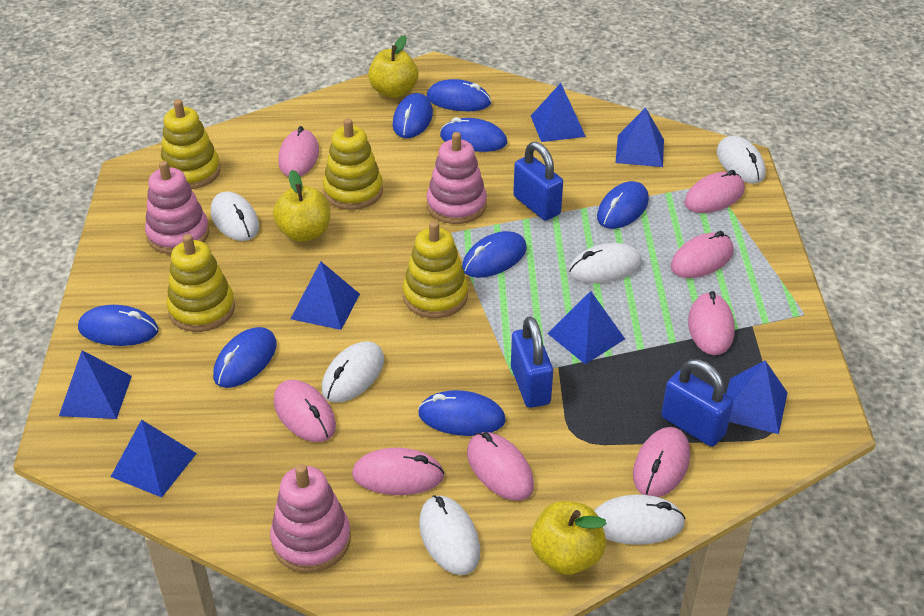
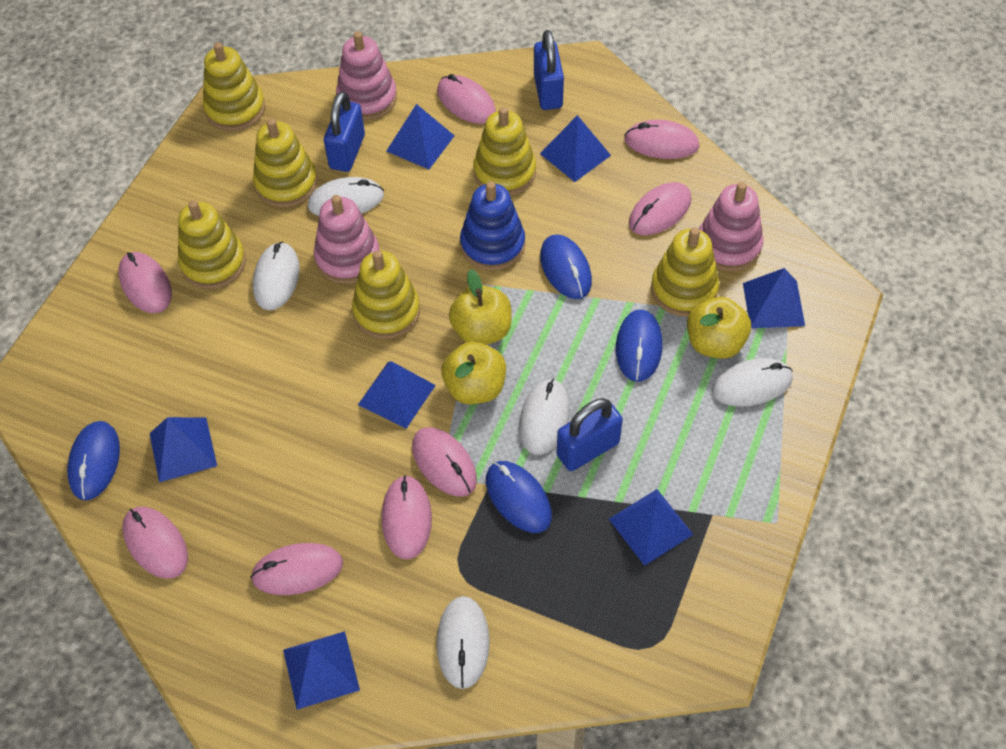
blue mouse: [78,305,159,346] [213,327,277,388] [393,93,433,138] [418,390,506,436] [427,79,491,111] [440,117,507,152] [462,231,527,278] [597,181,649,229] = 8 -> [67,421,120,500] [486,461,552,533] [540,234,592,299] [616,310,662,382] = 4
blue stacking toy: none = 0 -> [460,181,525,271] = 1
white mouse: [211,191,259,241] [322,341,384,403] [419,495,480,575] [568,243,642,283] [594,495,685,545] [717,136,766,184] = 6 -> [253,241,300,311] [308,177,384,216] [437,596,490,689] [519,378,570,455] [712,358,793,407] = 5
yellow stacking toy: [160,99,220,189] [167,234,235,332] [323,118,383,210] [403,221,468,318] = 4 -> [178,200,246,289] [203,42,265,131] [253,118,317,208] [352,250,420,339] [473,107,536,196] [651,227,719,317] = 6

